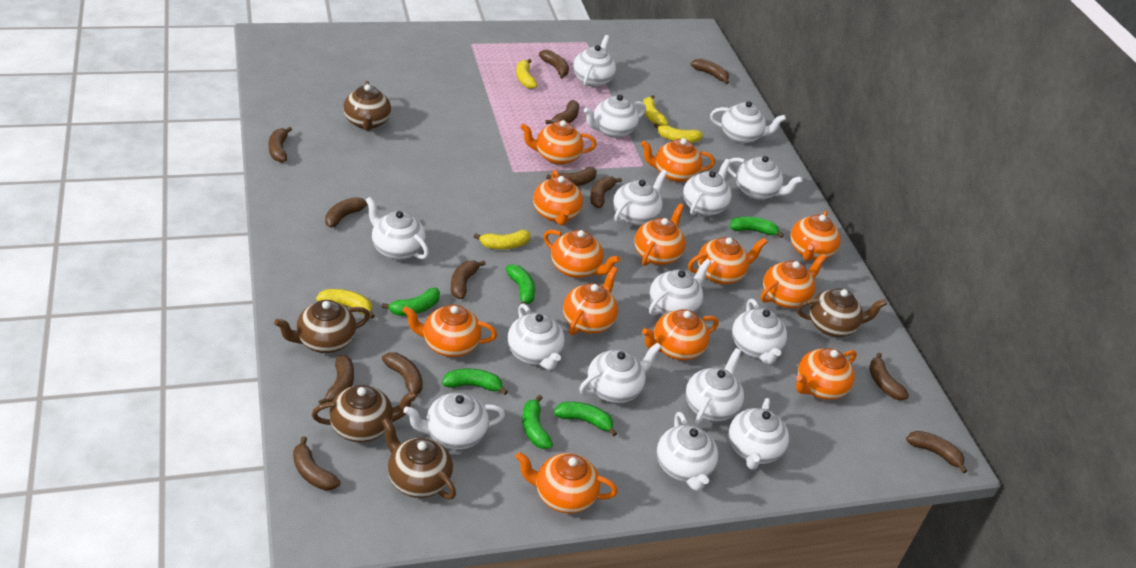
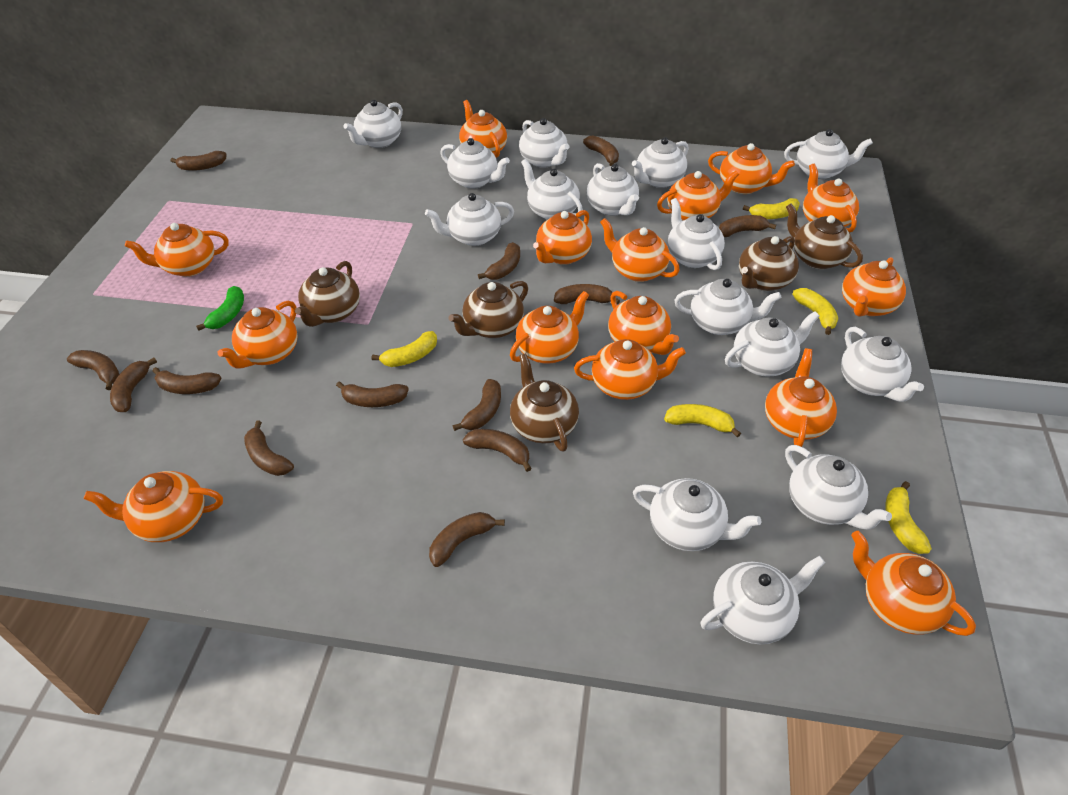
green banana: [382,288,440,316] [442,369,508,395] [506,265,535,304] [522,395,553,449] [553,402,617,436] [730,217,784,238] = 6 -> [196,286,244,331] = 1
orange teapot: [403,305,497,357] [515,452,618,513] [520,120,596,165] [533,170,583,225] [544,230,620,278] [563,267,618,336] [634,203,686,266] [641,138,715,182] [642,309,719,360] [688,237,767,284] [760,254,827,308] [790,211,841,261] [796,348,857,400] = 13 -> [84,471,223,542] [125,223,229,277] [218,301,298,369] [459,100,507,158] [510,291,589,364] [533,210,592,265] [574,339,686,400] [600,218,680,282] [608,291,679,355] [657,170,739,221] [708,143,795,194] [765,348,837,447] [803,164,859,233] [842,257,906,317] [851,531,976,636] = 15

